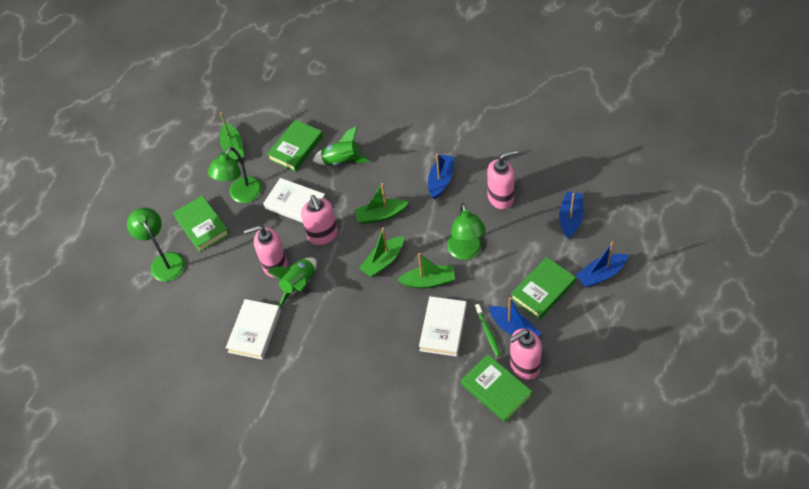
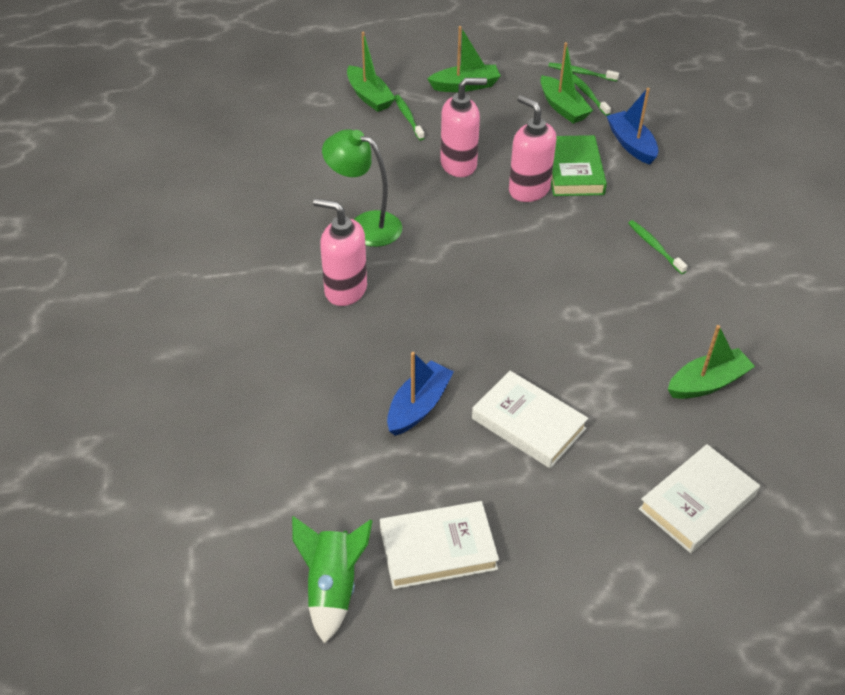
blue boat: [428,153,455,199] [489,298,542,337] [559,192,584,239] [576,242,628,287] = 4 -> [387,352,454,436] [607,88,659,165] = 2
green book: [173,195,230,252] [267,120,323,172] [461,354,532,423] [511,257,576,320] = 4 -> [551,135,607,196] = 1
green lamp: [127,208,185,282] [208,147,262,203] [447,203,486,260] = 3 -> [322,129,402,247] = 1
green rocket: [267,257,317,306] [313,126,370,166] = 2 -> [292,516,373,644] = 1
green toothbrush: [475,304,501,356] = 1 -> [394,95,424,140] [548,63,619,82] [573,73,611,116] [628,220,688,274] = 4
pink soap dispenser: [244,225,288,278] [301,195,338,245] [487,150,518,209] [509,329,542,380] = 4 -> [313,198,367,306] [440,78,487,177] [509,95,557,202] = 3

